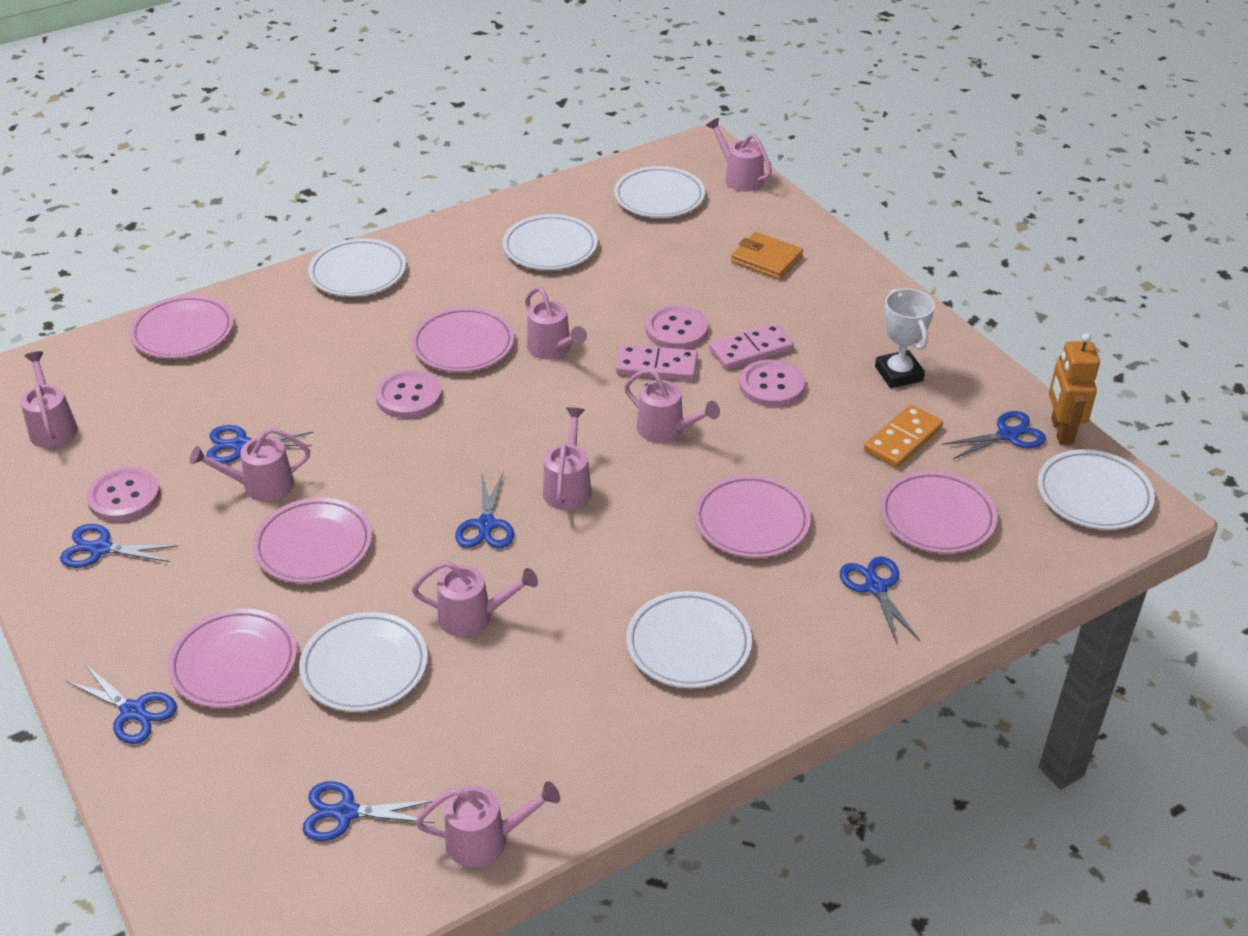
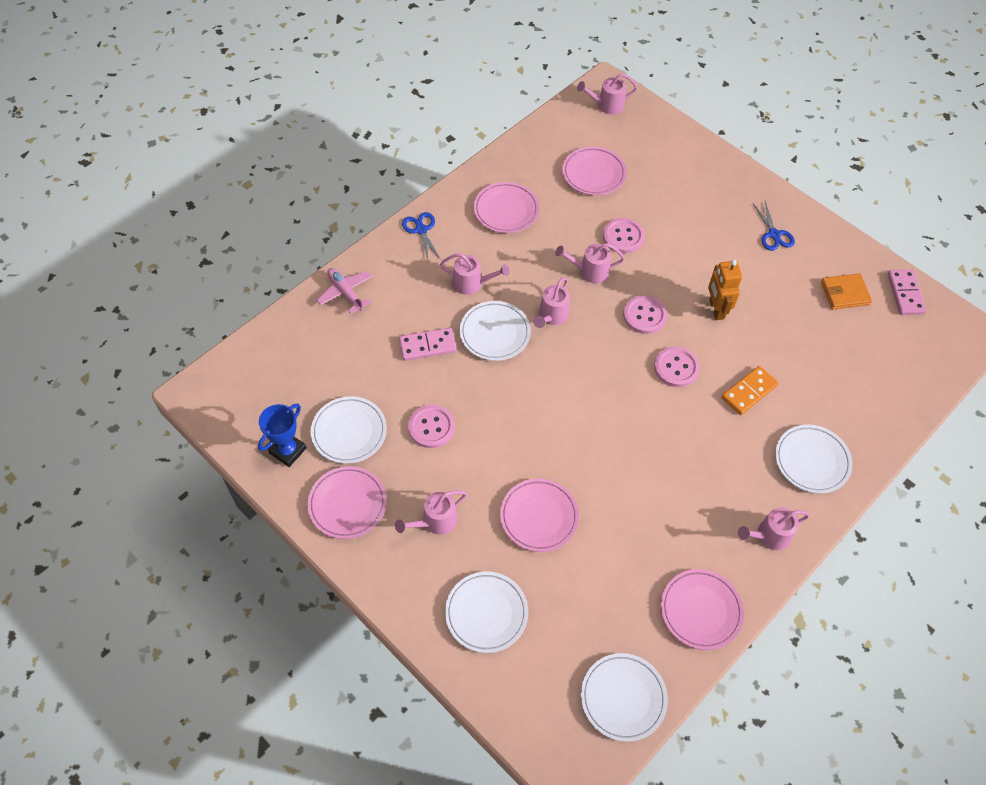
blue scissors: [60,524,178,568] [66,664,177,744] [206,425,313,463] [302,781,434,841] [455,471,514,548] [840,556,920,644] [942,411,1046,459] = 7 -> [402,212,441,261] [753,201,795,251] = 2
blue trophy: none = 0 -> [258,404,307,467] = 1
pink plane: none = 0 -> [317,268,372,314] = 1
pink plate: [130,295,234,359] [168,609,297,708] [252,498,372,583] [411,307,514,372] [694,475,811,558] [880,471,997,554] = 6 -> [308,466,387,539] [474,182,540,233] [500,478,579,552] [562,147,627,195] [661,569,744,650] = 5
pink watering can: [21,351,78,448] [190,428,310,502] [412,561,538,637] [415,781,560,868] [525,287,587,359] [543,407,592,510] [624,368,720,443] [706,118,772,192] = 8 -> [395,490,467,535] [440,253,509,295] [533,277,570,328] [555,243,625,283] [577,73,638,114] [738,508,810,550] = 6
white plate: [299,612,428,712] [308,238,406,297] [503,214,598,270] [614,166,705,218] [626,591,752,688] [1038,449,1155,530] = 6 -> [311,396,387,464] [445,572,528,653] [460,301,531,361] [581,653,668,742] [775,425,853,494] = 5
white trophy: [875,289,935,388] = 1 -> none = 0

